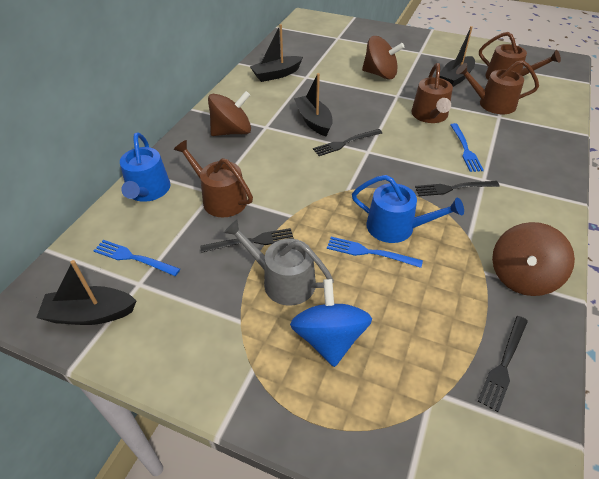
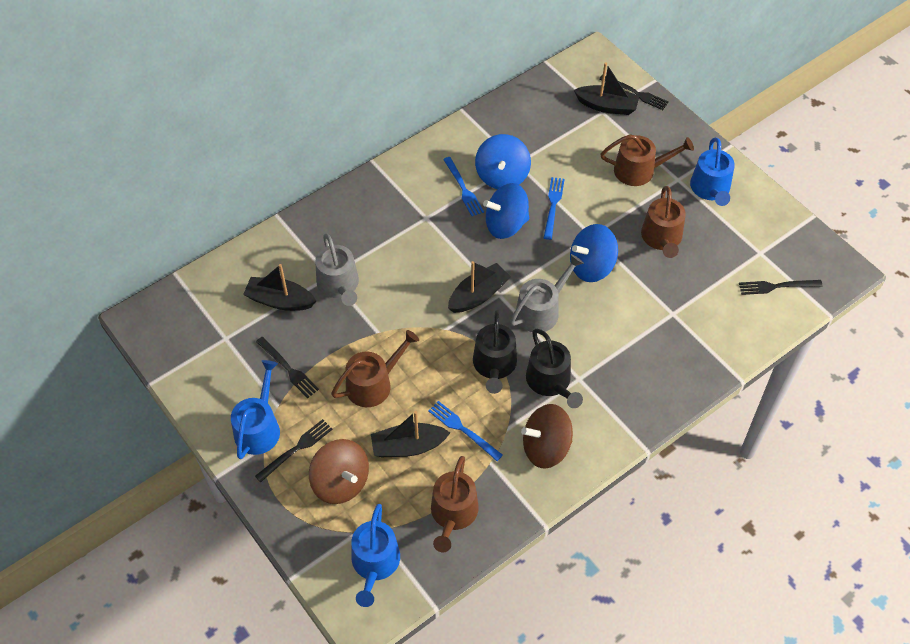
black watering can: none = 0 -> [473,310,517,394] [526,329,583,408] = 2
blue spinning top: [290,279,372,367] = 1 -> [475,134,531,189] [483,183,529,239] [570,224,618,282] = 3
blue watering can: [120,132,170,202] [352,175,464,243] = 2 -> [231,360,280,459] [351,504,400,607] [690,138,735,206] = 3
brown spinning top: [208,91,251,136] [362,36,404,79] [492,222,575,296] = 3 -> [309,439,369,504] [521,404,573,469] = 2
grey watering can: [224,220,334,306] = 1 -> [315,234,359,306] [510,254,584,332] = 2

